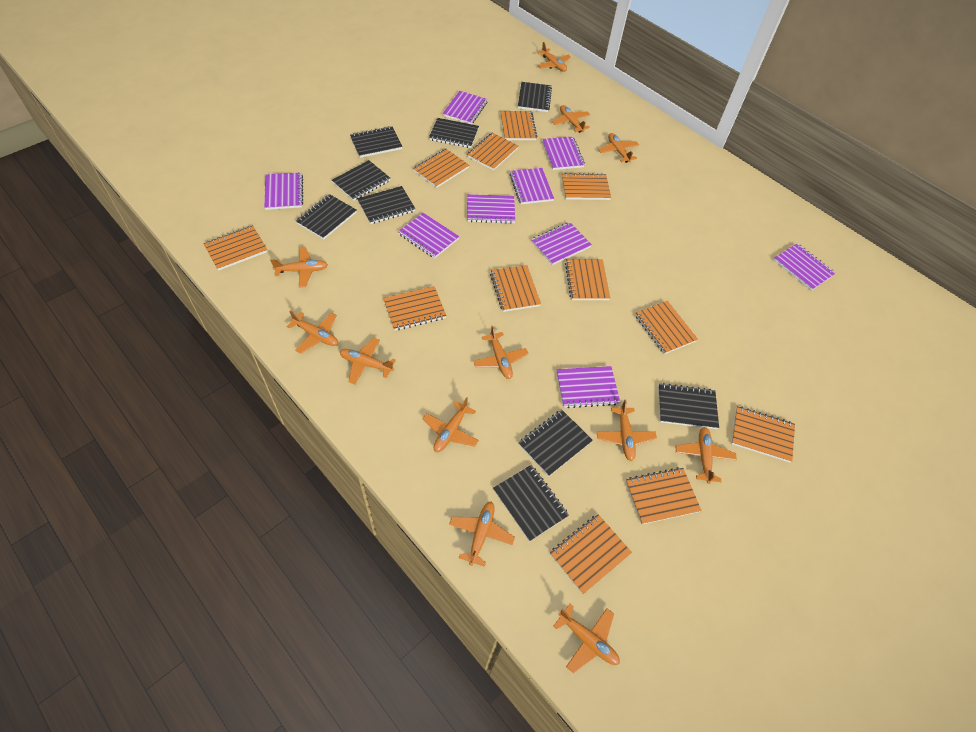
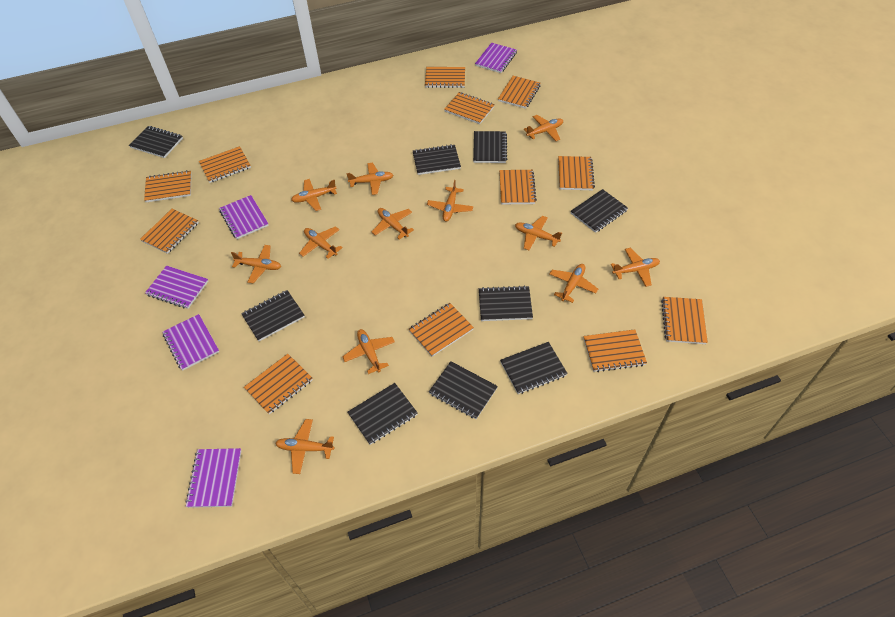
purple notebook: [264,172,303,210] [398,213,459,258] [443,91,488,124] [467,194,515,223] [509,168,554,204] [531,222,592,265] [542,137,585,170] [557,366,620,408] [774,243,836,291] = 9 -> [145,266,208,309] [162,314,219,371] [185,448,242,508] [219,195,269,239] [475,43,517,73] = 5

